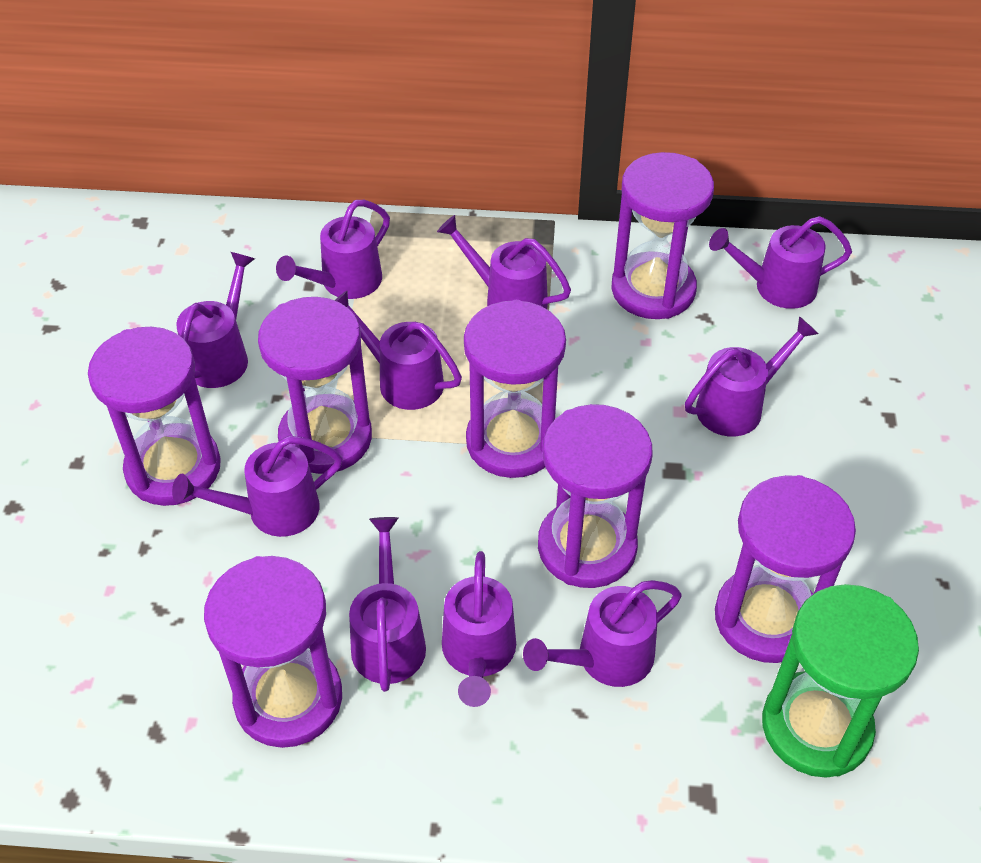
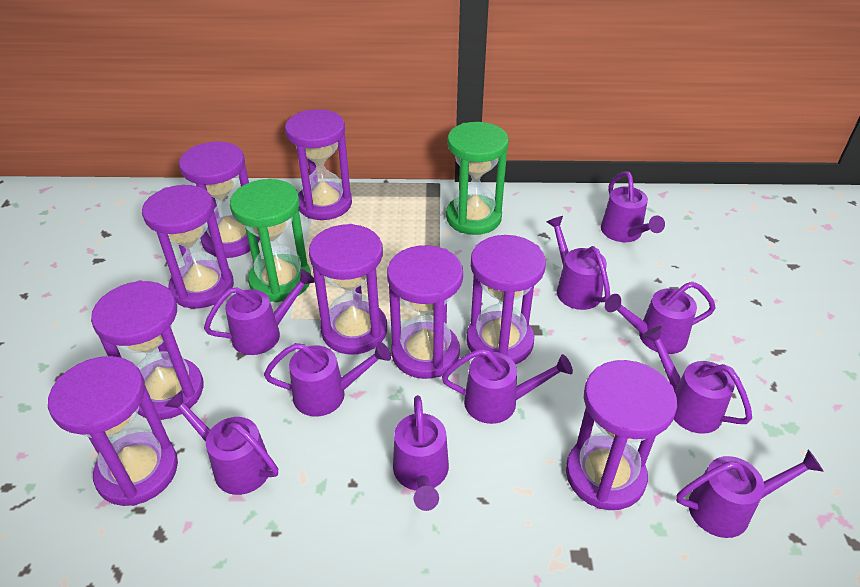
green hourglass: [762,584,919,778] = 1 -> [230,179,311,302] [446,122,509,235] = 2
purple hourglass: [88,327,221,506] [204,556,342,748] [258,297,372,474] [464,300,566,478] [538,404,653,588] [611,152,714,319] [715,475,856,663] = 7 -> [48,356,178,506] [91,281,204,420] [142,185,234,309] [179,142,260,258] [285,109,352,220] [309,224,387,355] [387,245,463,379] [466,235,546,364] [566,360,677,510] = 9

